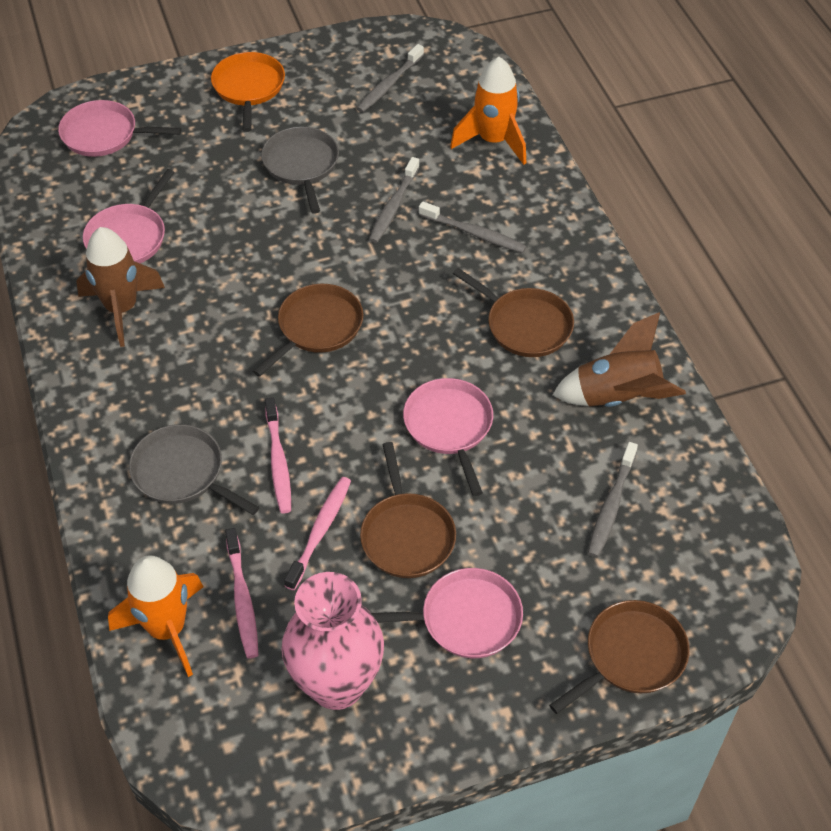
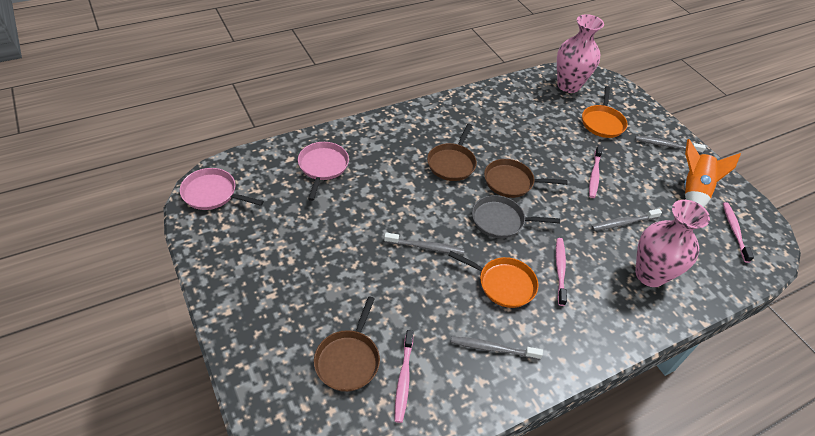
brown pan: [253,284,364,377] [360,442,456,578] [453,268,574,357] [549,600,690,714] = 4 -> [314,296,380,392] [427,123,477,181] [484,159,567,198] = 3
brown rocket: [76,227,165,347] [553,312,686,407] = 2 -> none = 0
grey pan: [129,424,259,515] [261,127,339,214] = 2 -> [472,195,560,238] = 1
orange pan: [211,52,285,132] = 1 -> [448,251,538,308] [582,86,628,138] = 2
orange rocket: [108,555,203,677] [450,57,526,165] = 2 -> [684,139,741,207] = 1
pink pan: [58,100,182,157] [83,169,175,263] [371,568,523,658] [403,378,493,496] = 4 -> [180,168,264,210] [298,142,349,201] = 2
pink toothbrush: [225,528,259,659] [265,398,291,513] [284,477,351,590] = 3 -> [395,330,413,423] [556,238,567,306] [589,145,603,198] [723,202,754,263] = 4
pink vase: [281,572,384,710] = 1 -> [557,14,604,93] [635,200,710,287] = 2

